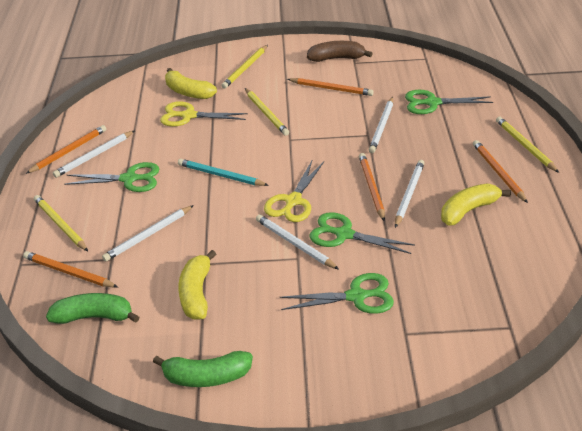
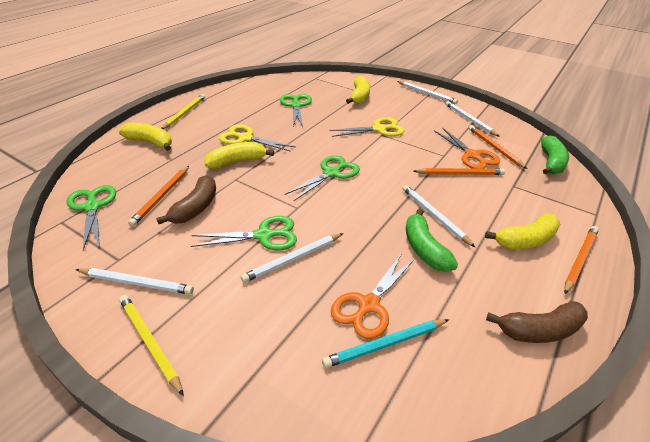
brown banana: [307,41,373,62] = 1 -> [156,175,216,224] [486,301,588,343] = 2
orange pencil: [23,251,118,288] [26,125,107,174] [287,78,374,96] [359,153,385,221] [473,140,528,203] = 5 -> [128,166,189,227] [413,168,505,175] [469,125,527,169] [564,226,599,294] = 4
orange scissors: none = 0 -> [331,253,415,339] [434,128,500,169] = 2
yellow banana: [165,68,217,99] [178,250,216,320] [441,184,511,226] = 3 -> [119,123,172,151] [204,142,274,169] [346,76,370,104] [485,213,560,249] = 4
yellow pencil: [34,195,88,251] [221,45,268,89] [245,88,289,136] [496,117,559,173] = 4 -> [119,295,184,396] [161,94,205,129] = 2

